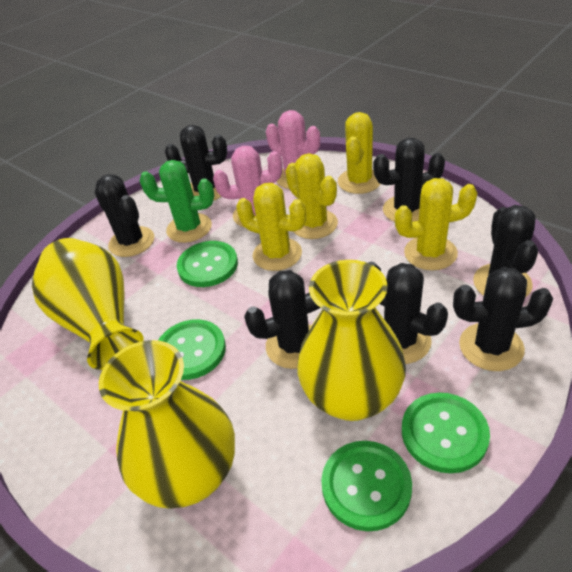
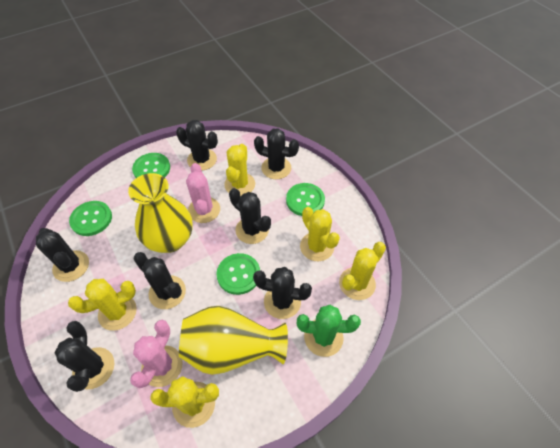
yellow cactus: [236,183,306,271] [285,153,338,239] [338,112,380,194] [395,178,478,270] = 4 -> [68,279,137,331] [150,376,219,428] [224,144,255,196] [300,207,340,261] [339,242,386,300] = 5
yellow vase: [32,238,144,370] [99,340,235,509] [297,260,406,421] = 3 -> [128,173,193,253] [179,306,288,375] = 2

